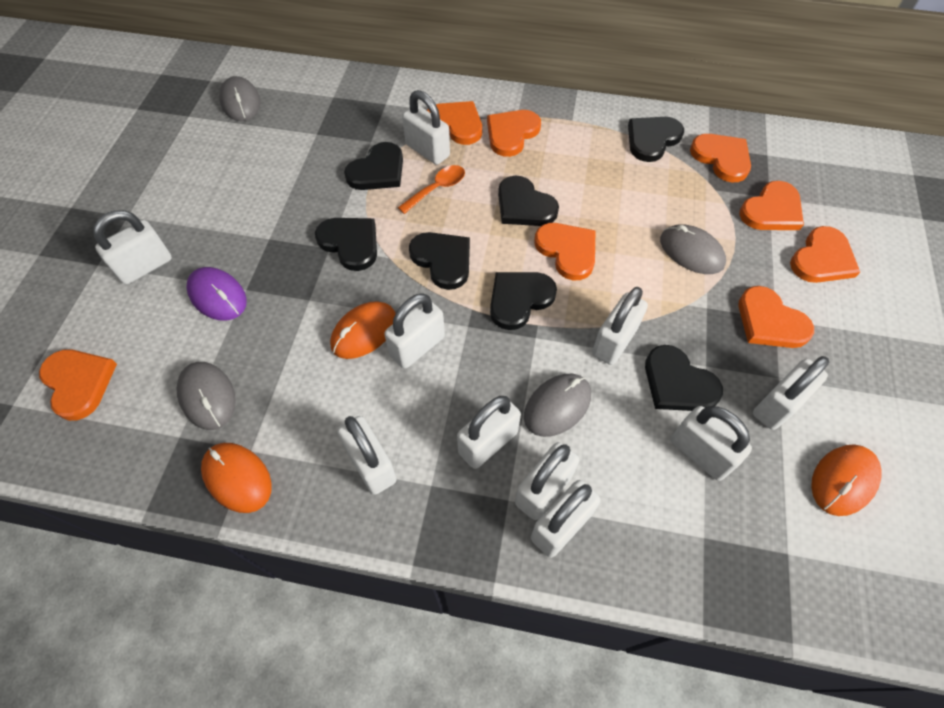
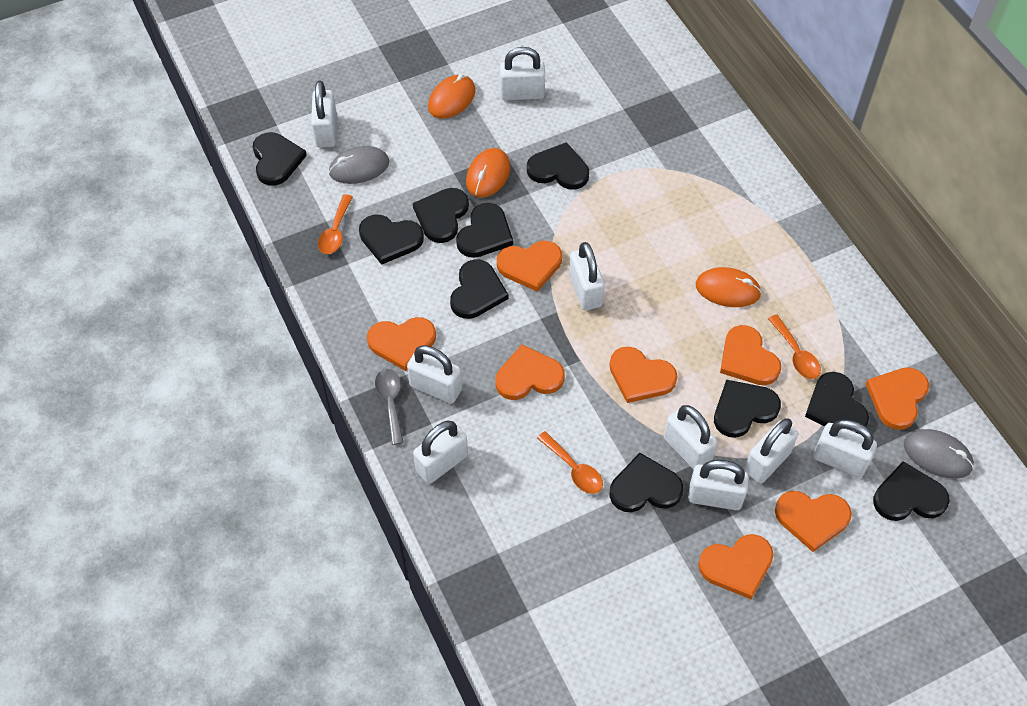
black heart: [315,218,377,271] [344,142,403,190] [409,232,470,290] [490,272,557,330] [498,176,559,226] [628,117,684,162] [645,345,723,411] = 7 -> [253,132,307,186] [359,215,424,265] [413,188,469,243] [450,259,509,319] [456,203,513,258] [527,142,589,190] [609,453,683,512] [714,380,781,438] [805,372,869,434] [873,461,950,521] = 10
grey mouse: [177,362,236,430] [219,76,261,121] [524,374,591,437] [660,224,726,274] = 4 -> [329,146,389,184] [904,429,974,479] = 2
grey spoon: none = 0 -> [375,369,404,445] = 1
orange spoon: [398,165,465,214] = 1 -> [318,194,353,254] [537,431,603,494] [768,315,821,379] = 3
purple mouse: [186,267,247,321] = 1 -> none = 0
white padlock: [93,210,172,285] [337,416,397,495] [384,293,445,369] [402,90,450,165] [457,396,521,469] [515,442,579,520] [531,480,600,558] [592,287,648,365] [671,406,752,481] [753,356,829,430] = 10 -> [311,81,337,147] [407,345,462,404] [413,420,468,484] [500,47,545,100] [569,242,605,310] [664,405,718,470] [688,460,749,510] [744,418,798,483] [813,420,877,477] = 9

